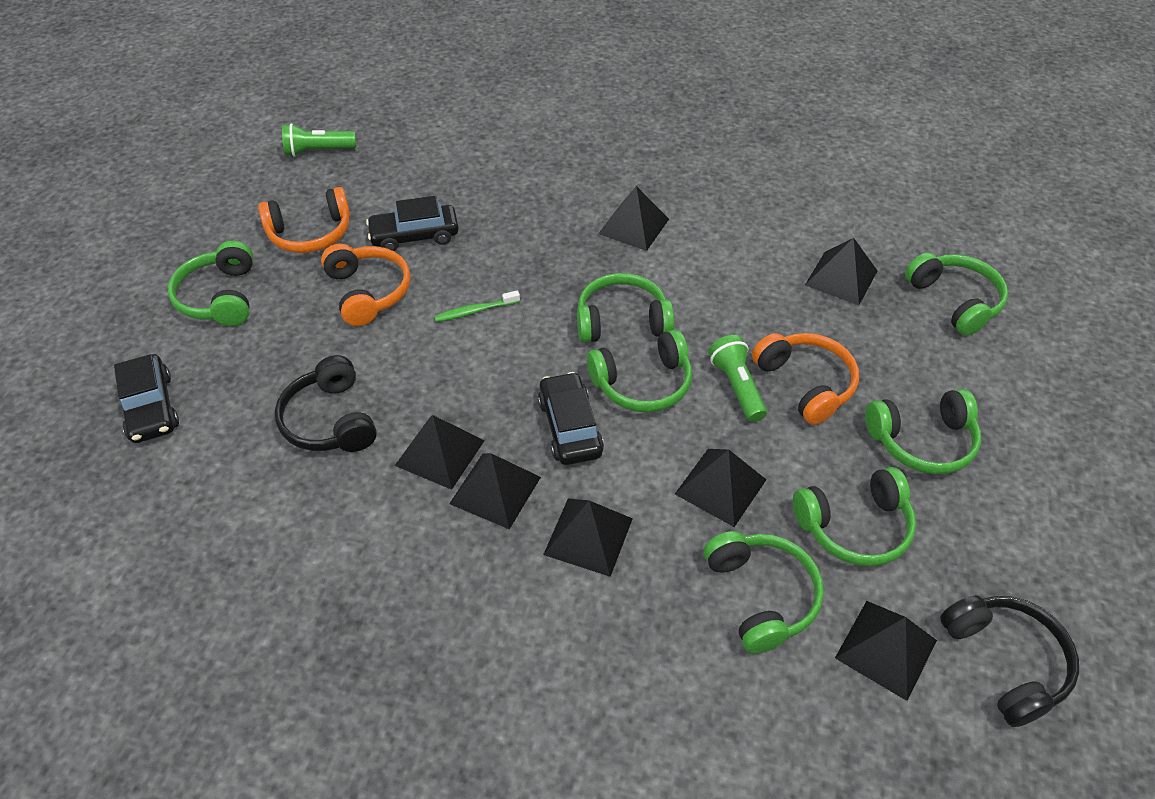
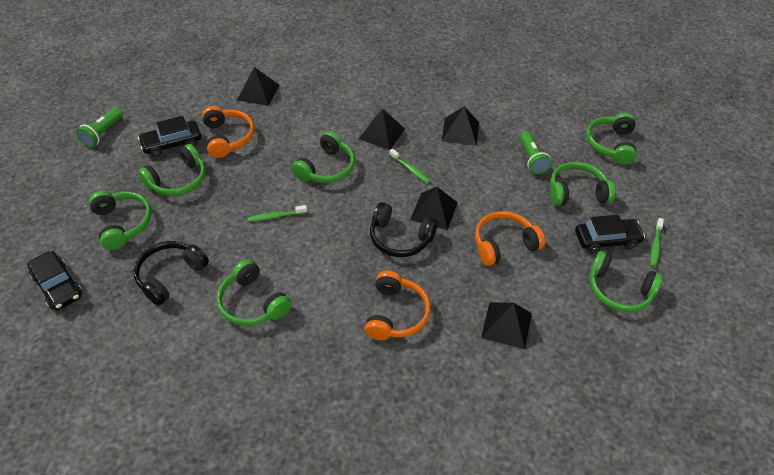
black pyramid: [395,415,485,490] [449,453,541,529] [543,498,633,577] [598,186,669,251] [675,449,767,527] [805,238,878,305] [835,601,937,701] = 7 -> [237,67,279,106] [359,108,405,150] [410,187,458,230] [442,106,479,146] [481,302,532,349] = 5
green toothbrush: [434,290,520,322] = 1 -> [248,205,307,222] [389,148,431,184] [651,218,664,267] = 3

